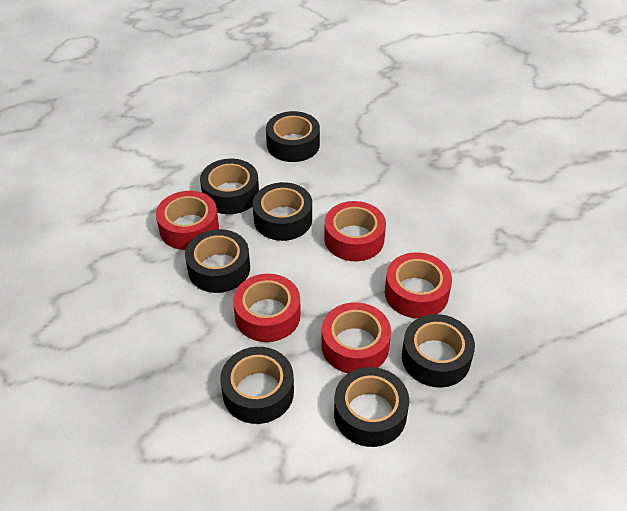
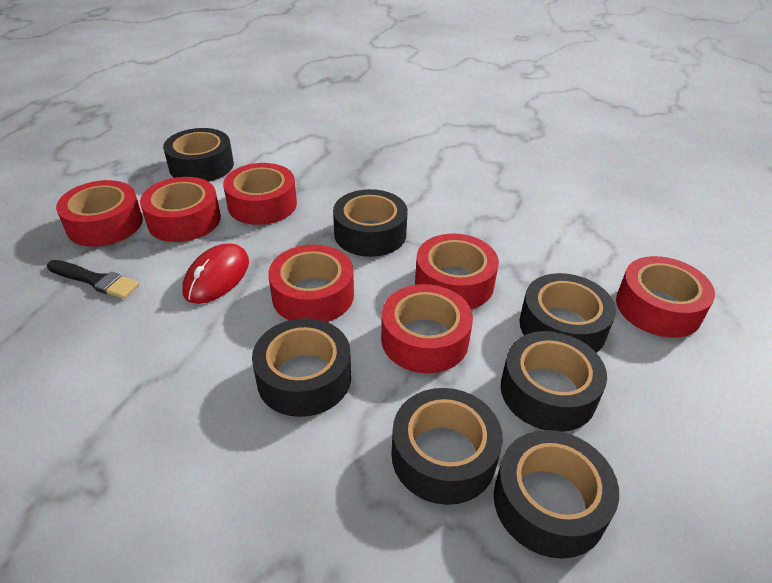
black brush: none = 0 -> [47,260,139,299] = 1
red mouse: none = 0 -> [182,243,249,304] = 1
red tape: [156,191,219,250] [233,274,301,342] [321,302,391,373] [324,201,386,261] [385,252,452,319] = 5 -> [56,180,143,247] [140,177,221,242] [223,163,297,225] [268,244,354,322] [381,284,473,373] [415,234,499,309] [616,256,715,338] = 7

